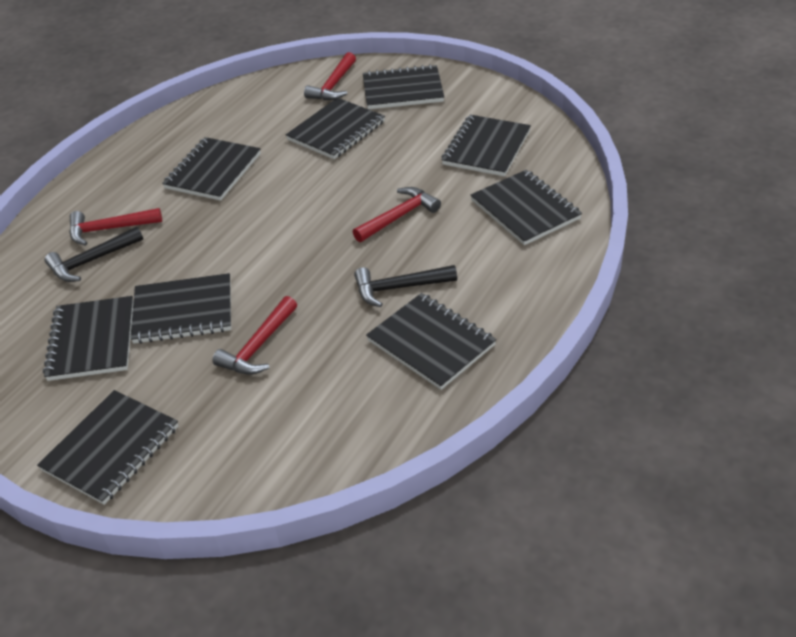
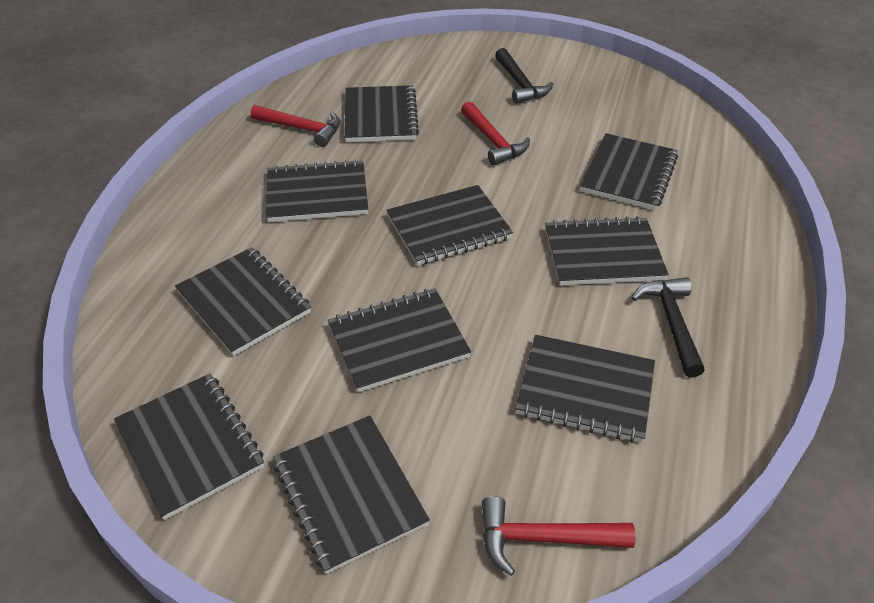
black notebook: [37,390,178,505] [43,296,134,381] [130,273,231,344] [162,137,261,201] [286,98,385,159] [363,64,444,109] [366,293,497,390] [441,115,531,176] [470,170,582,245] = 9 -> [114,373,264,520] [175,247,311,356] [266,159,368,222] [273,415,430,574] [328,289,471,392] [344,85,419,142] [387,185,513,266] [515,335,655,443] [545,216,669,285] [580,133,678,210] = 10
red hammer: [69,208,162,246] [212,296,297,375] [304,52,356,100] [353,187,441,242] = 4 -> [251,105,340,147] [461,102,530,165] [482,496,635,576] = 3

